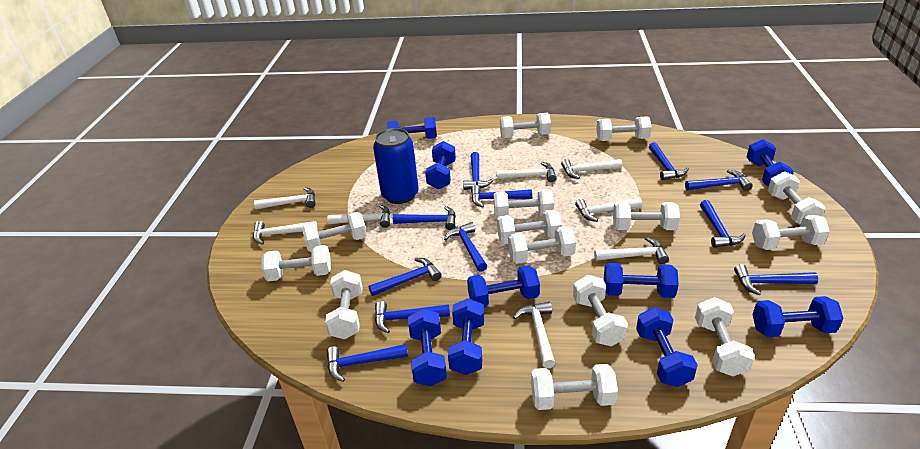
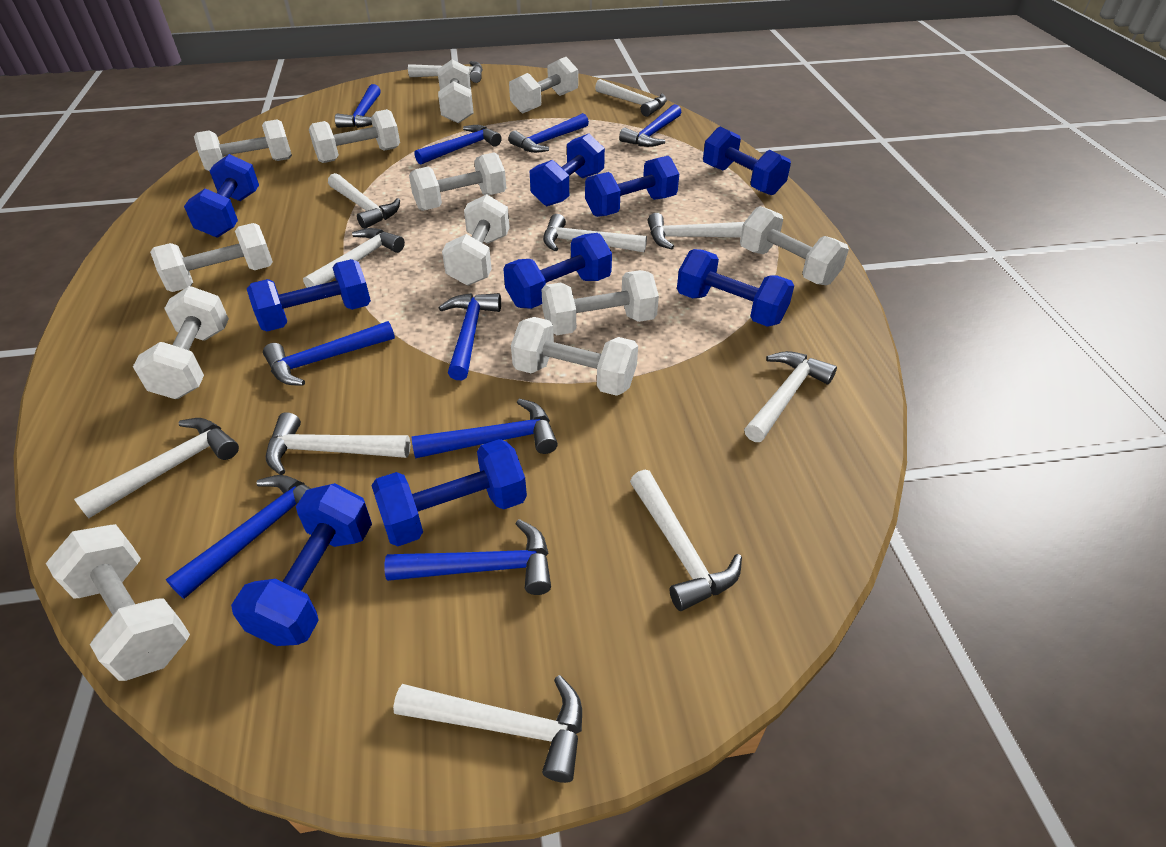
blue can: [373,128,419,204] = 1 -> none = 0
blue hammer: [327,344,408,382] [368,258,442,296] [375,301,450,333] [393,206,456,230] [444,222,487,272] [463,152,494,190] [471,185,532,208] [649,142,689,180] [685,170,753,191] [700,200,746,248] [734,264,818,295] = 11 -> [166,475,312,599] [263,321,395,386] [335,84,381,128] [384,519,551,595] [412,398,558,458] [415,125,502,165] [439,293,501,380] [508,113,589,153] [619,104,682,147] = 9
white dumbbell: [262,245,331,281] [302,212,367,252] [325,270,363,339] [494,189,554,218] [497,209,562,244] [500,113,551,138] [508,226,576,264] [531,364,618,410] [573,275,628,346] [596,116,652,141] [613,202,680,230] [695,297,755,376] [752,215,830,250] [767,171,826,225] = 14 -> [46,524,190,681] [133,286,229,399] [150,223,273,292] [194,119,292,172] [309,109,400,163] [409,152,506,211] [438,59,474,124] [442,194,510,286] [509,57,578,114] [511,317,638,396] [541,270,659,335] [740,206,849,285] = 12
white hammer: [253,221,318,245] [254,187,315,209] [327,205,390,228] [496,162,557,182] [513,302,556,368] [561,159,622,179] [575,198,642,222] [594,237,669,264] = 8 -> [74,418,239,518] [266,412,410,475] [303,228,405,288] [328,173,400,229] [393,675,582,783] [408,61,483,83] [543,214,647,252] [595,79,667,117] [630,470,742,611] [648,213,744,249] [744,351,837,442] = 11

